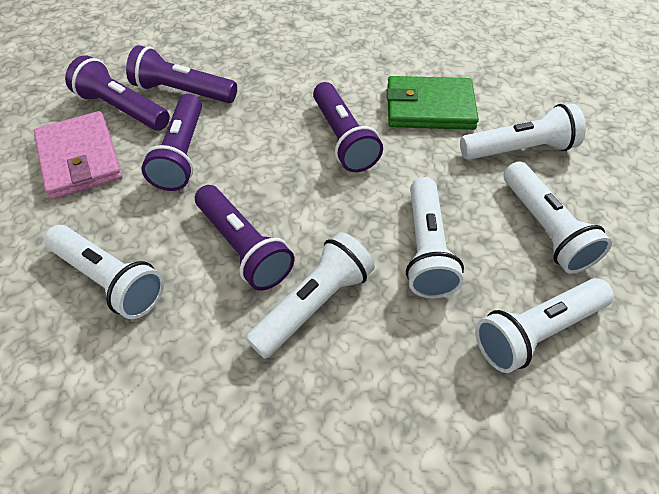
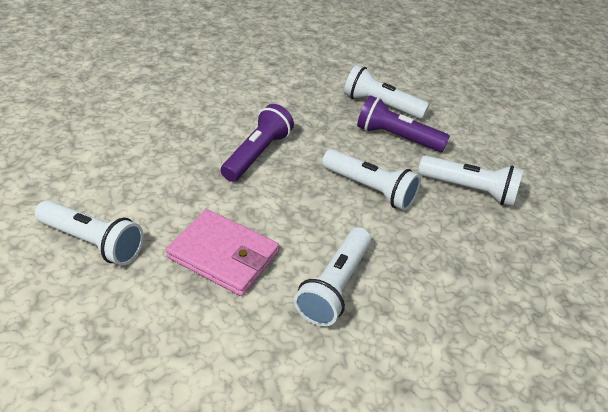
green wallet: [387,76,479,130] = 1 -> none = 0
purple flashlight: [65,55,170,131] [126,45,237,103] [141,94,202,191] [195,185,294,291] [313,82,383,172] = 5 -> [221,104,294,182] [357,95,450,152] = 2
white flashlight: [44,225,164,319] [246,232,375,359] [406,177,464,298] [460,103,586,160] [475,278,614,373] [503,161,612,274] = 6 -> [35,200,144,265] [294,227,371,326] [322,149,421,211] [344,65,430,119] [418,155,523,206] = 5

